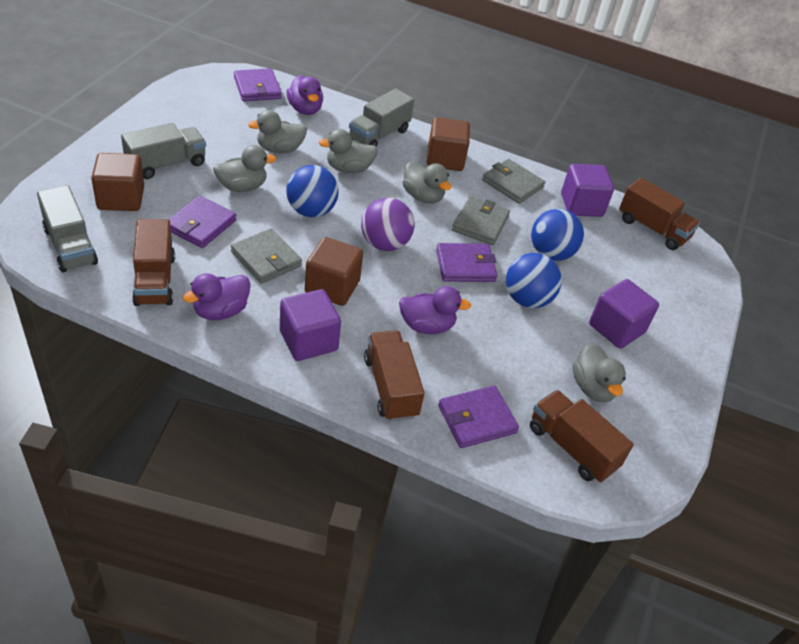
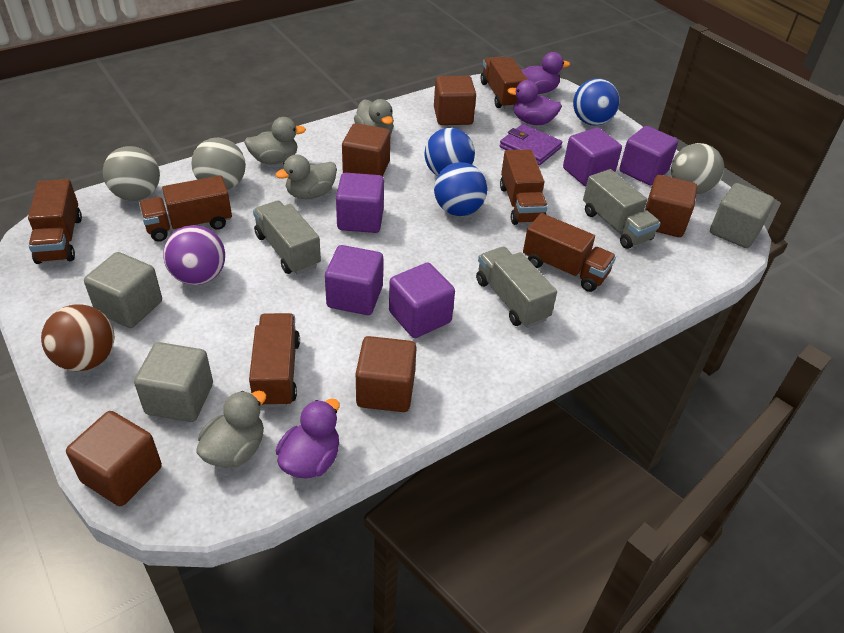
brown ball: none = 0 -> [41,304,114,371] = 1
brown cube: [91,153,144,211] [305,237,363,306] [427,117,470,171] = 3 -> [66,411,162,506] [342,123,390,176] [356,336,417,412] [434,76,476,125] [645,175,698,237] = 5
brown truck: [132,219,175,306] [364,330,425,421] [530,390,634,483] [619,178,700,250] = 4 -> [28,179,82,264] [139,176,232,242] [249,313,300,408] [481,56,528,109] [500,149,548,225] [523,213,616,292] = 6
grey ball: none = 0 -> [103,146,160,201] [191,138,246,190] [671,143,724,194] = 3
grey cube: none = 0 -> [84,252,162,328] [134,342,213,422] [710,183,774,248] = 3
grey duck: [213,145,276,192] [248,110,307,153] [319,129,378,173] [402,161,451,204] [573,343,626,403] = 5 -> [196,391,266,468] [244,117,306,164] [276,154,337,199] [354,99,394,134] = 4
grey wallet: [231,228,302,284] [452,197,510,245] [482,159,545,204] = 3 -> none = 0
purple cube: [280,289,341,361] [561,164,614,217] [589,279,659,349] = 3 -> [325,245,383,315] [336,173,384,233] [389,263,455,338] [563,128,622,186] [619,126,678,185] = 5
purple wallet: [169,196,236,248] [234,68,282,101] [436,243,497,282] [438,386,519,448] = 4 -> [500,124,562,165] = 1

